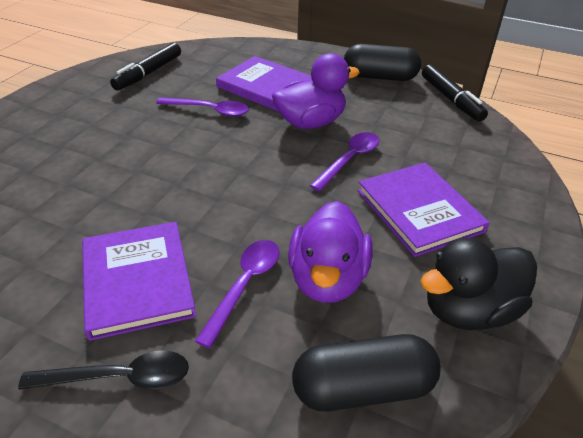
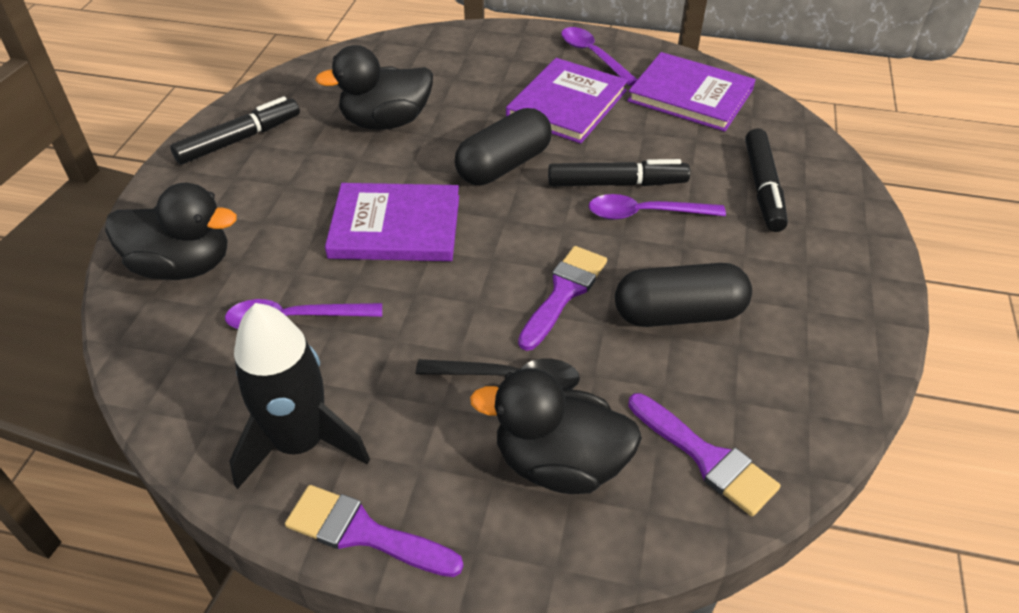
black duck: [420,238,537,330] = 1 -> [105,183,237,280] [315,45,433,130] [470,368,642,494] = 3
black marker: [110,43,181,90] [422,64,488,121] = 2 -> [170,96,300,164] [548,159,690,186] [745,128,788,232] = 3
black rocket: none = 0 -> [229,303,370,489] = 1
purple brush: none = 0 -> [285,485,464,577] [518,246,607,351] [628,393,780,516] = 3
purple duck: [272,53,360,129] [288,201,372,303] = 2 -> none = 0

